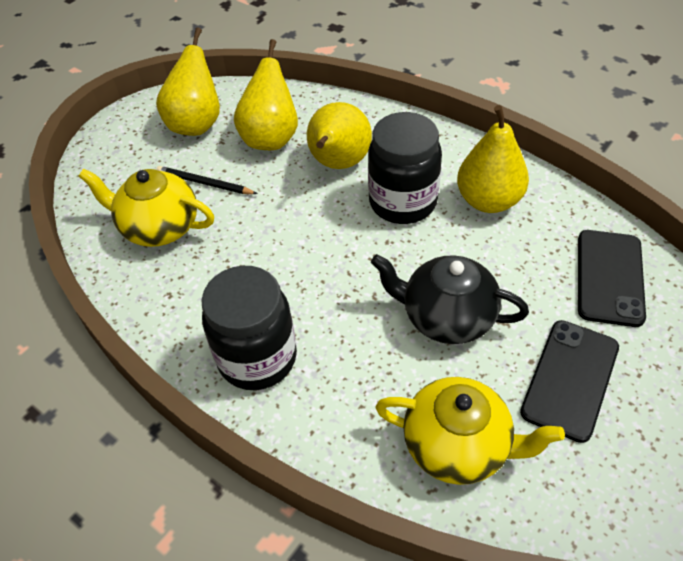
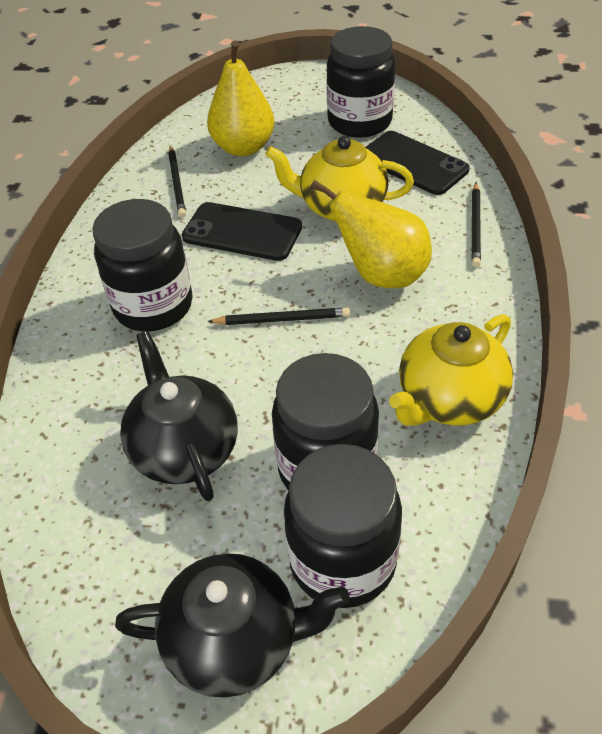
black jar: [201,266,297,390] [368,112,442,224] = 2 -> [92,199,193,331] [272,353,379,491] [284,444,402,608] [326,26,395,138] = 4
black pencil: [156,166,258,194] = 1 -> [168,145,186,217] [207,307,350,325] [471,183,481,267] = 3
black teapot: [371,254,529,344] = 1 -> [115,553,350,698] [120,331,238,501] = 2
yellow pear: [156,27,220,136] [234,39,298,150] [307,102,372,169] [457,105,529,213] = 4 -> [207,40,274,156] [311,180,432,288] = 2

